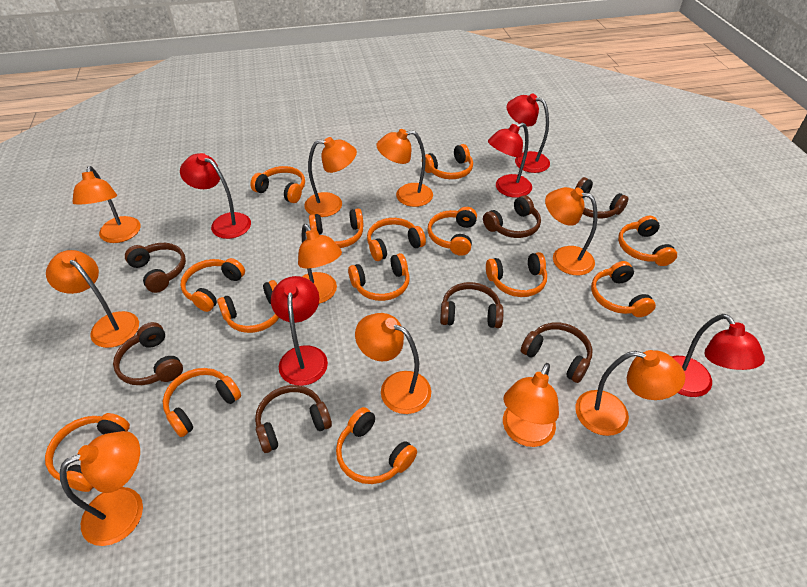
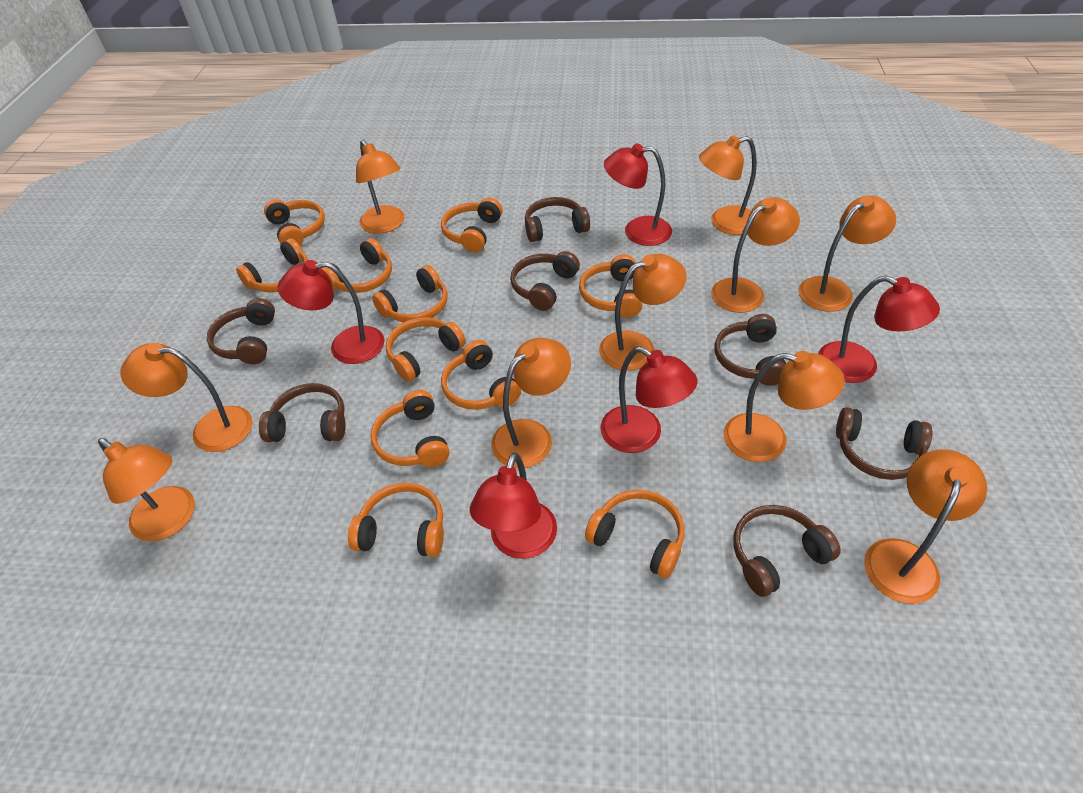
orange headphones: [45,413,130,492] [163,368,241,437] [180,258,245,312] [217,280,279,333] [250,166,305,203] [309,208,364,248] [336,407,417,484] [348,253,410,301] [367,218,426,261] [425,144,473,179] [428,207,477,256] [486,252,547,297] [591,261,656,317] [618,216,677,266] = 14 -> [236,238,308,293] [264,199,325,245] [321,238,392,293] [348,483,444,557] [371,390,449,467] [372,265,447,322] [386,317,466,382] [441,198,502,252] [441,340,521,410] [579,254,643,317] [585,490,684,578] = 11

